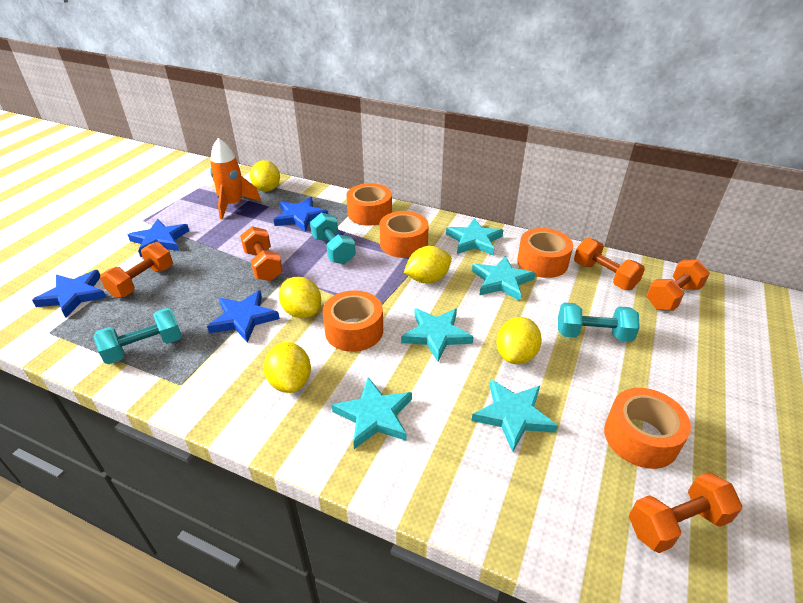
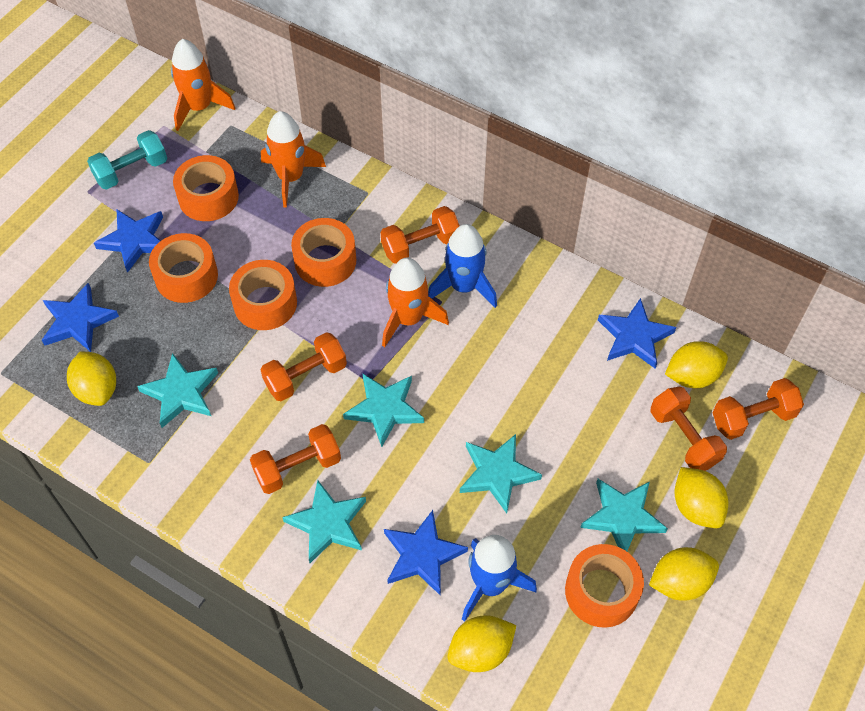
blue rocket: none = 0 -> [428,224,497,308] [462,535,537,622] = 2
orange rocket: [210,138,261,219] = 1 -> [171,39,235,131] [261,111,326,208] [382,257,449,347] = 3
turquoise dumbbell: [94,308,182,364] [310,213,356,264] [558,303,640,342] = 3 -> [87,130,167,190] = 1

